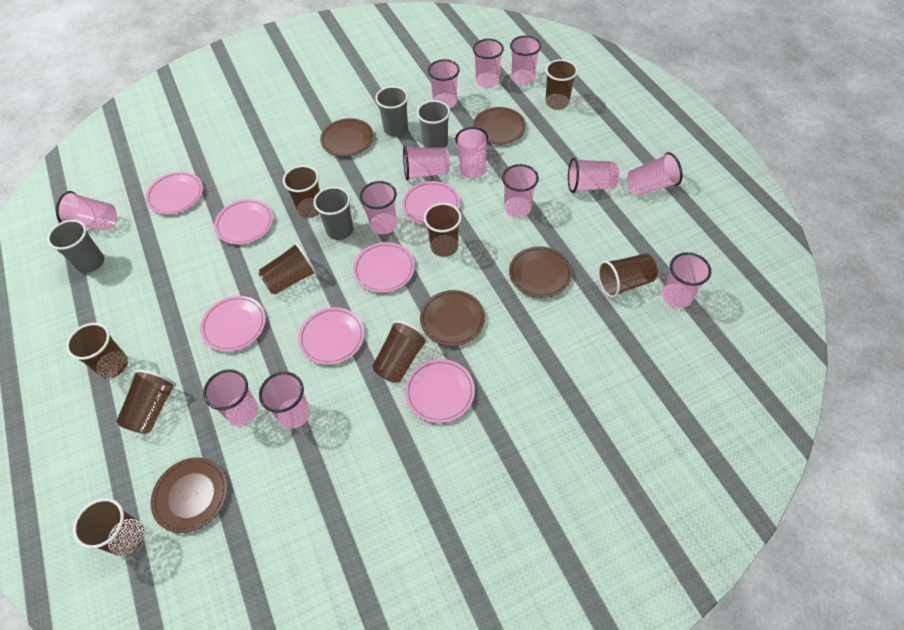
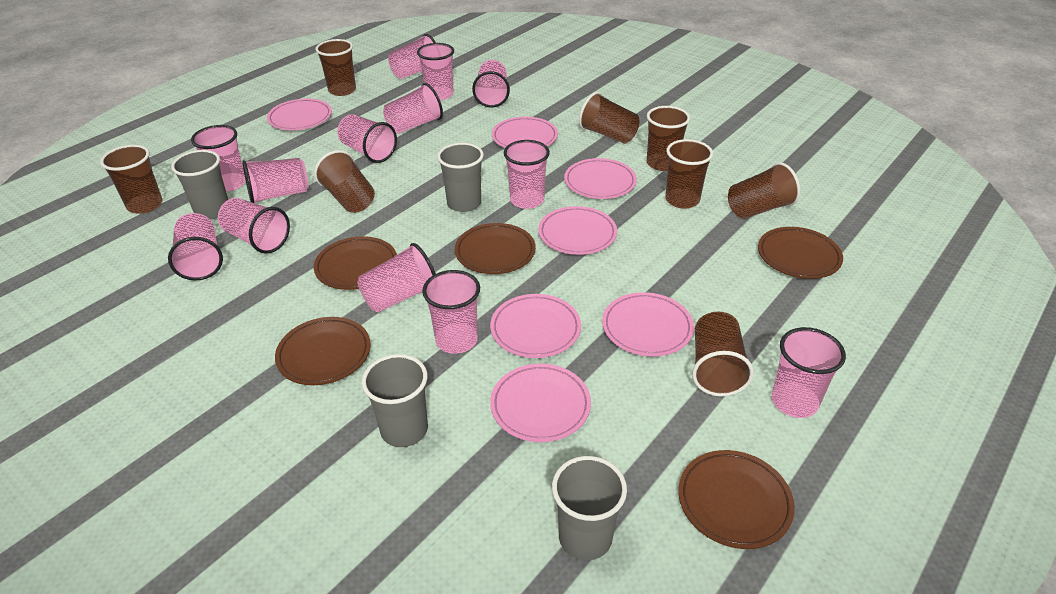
brown cup: [66,323,128,378] [73,498,144,556] [116,370,176,434] [258,242,316,295] [283,165,320,218] [372,320,428,383] [424,203,462,257] [545,59,578,110] [598,253,658,298] = 9 -> [100,145,163,214] [314,150,375,213] [316,39,356,96] [579,92,640,144] [647,106,690,171] [665,139,713,209] [692,312,754,397] [728,162,800,219] = 8

